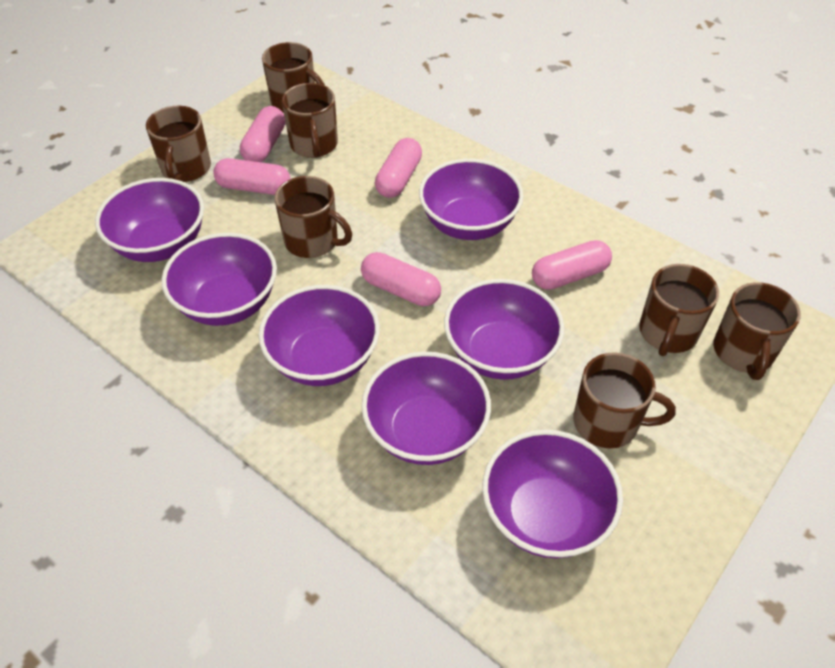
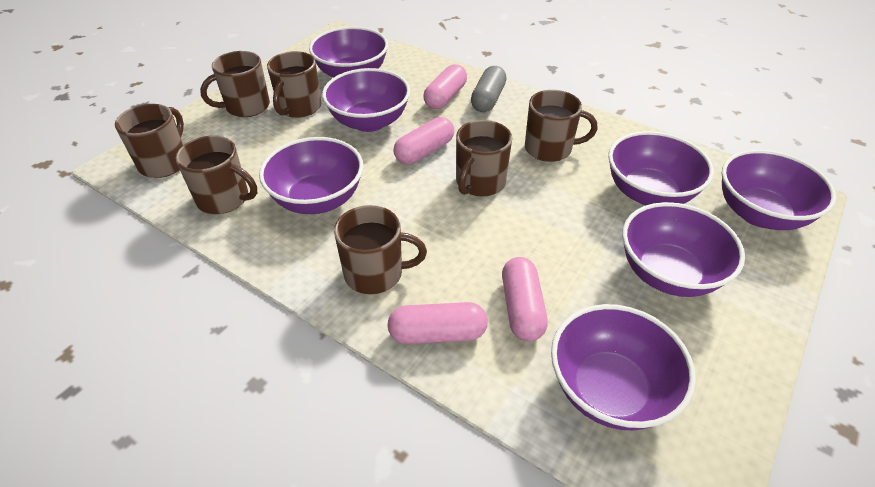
grey capsule: none = 0 -> [471,66,507,112] = 1
pink capsule: [213,158,291,195] [240,106,285,162] [361,252,441,306] [375,138,422,198] [532,240,612,290] = 5 -> [388,302,488,344] [393,117,454,164] [423,64,467,109] [502,257,548,341] = 4

